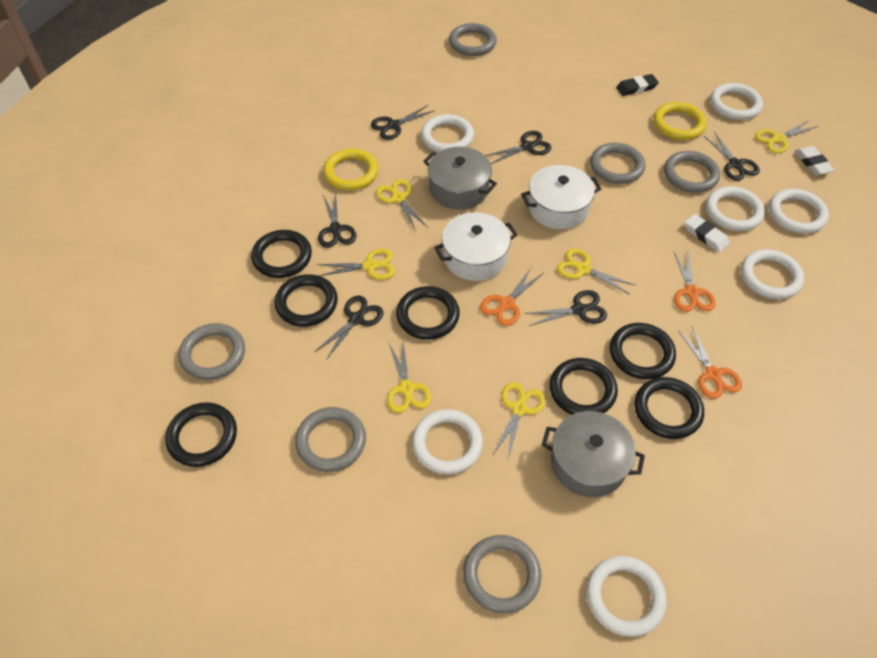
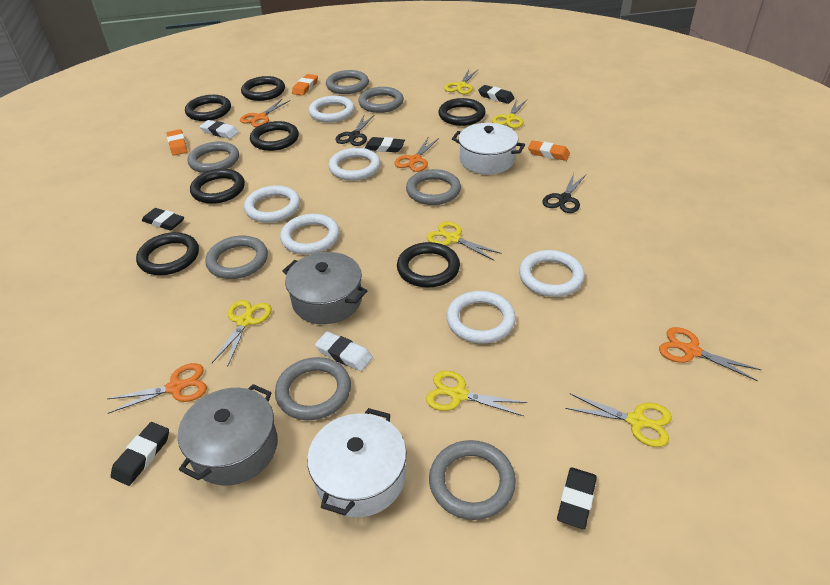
black eraser: [616,74,659,96] = 1 -> [111,422,169,486] [142,208,184,231] [365,137,405,152] [478,85,515,104] [557,468,597,529] = 5
black scissors: [314,295,384,360] [318,192,357,248] [371,104,435,140] [485,131,551,164] [525,290,607,326] [703,132,760,181] = 6 -> [335,114,375,146] [543,173,586,213] = 2
grey ring: [179,323,245,380] [295,407,366,472] [449,23,497,56] [463,535,542,613] [590,143,645,184] [664,151,720,193] = 6 -> [187,142,239,173] [205,236,268,279] [275,357,351,420] [326,70,369,94] [358,87,404,113] [406,169,461,205] [429,440,516,520] = 7
orange eraser: none = 0 -> [167,129,188,156] [292,74,318,96] [528,140,570,161] = 3
orange scissors: [480,267,543,326] [674,252,716,312] [678,327,742,399] = 3 -> [107,363,207,414] [240,99,290,127] [394,136,439,172] [659,327,761,381] = 4
white ring: [412,409,483,475] [421,114,474,152] [586,556,667,637] [706,186,765,231] [710,83,763,120] [741,249,804,299] [769,189,829,234] = 7 -> [244,185,300,223] [280,214,340,255] [309,96,355,123] [329,148,381,181] [446,291,516,343] [519,250,585,297] = 6
yellow ring: [323,149,378,190] [653,102,707,140] = 2 -> none = 0

